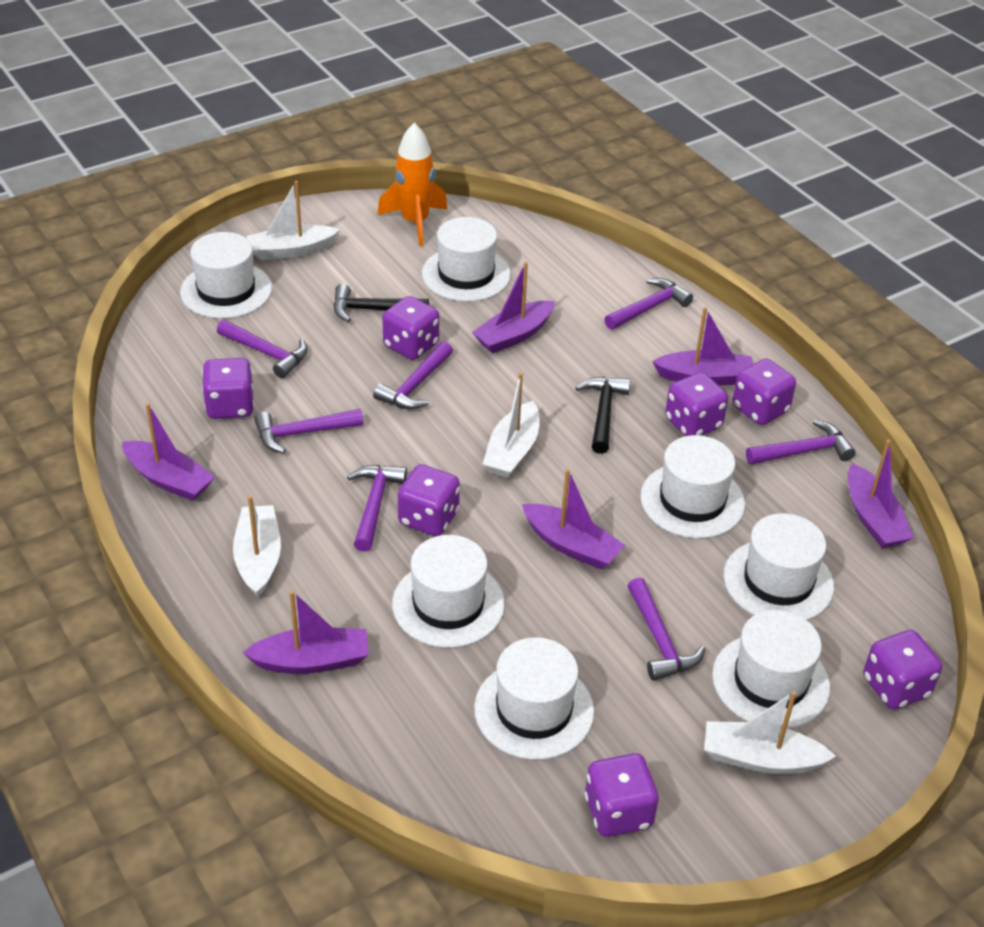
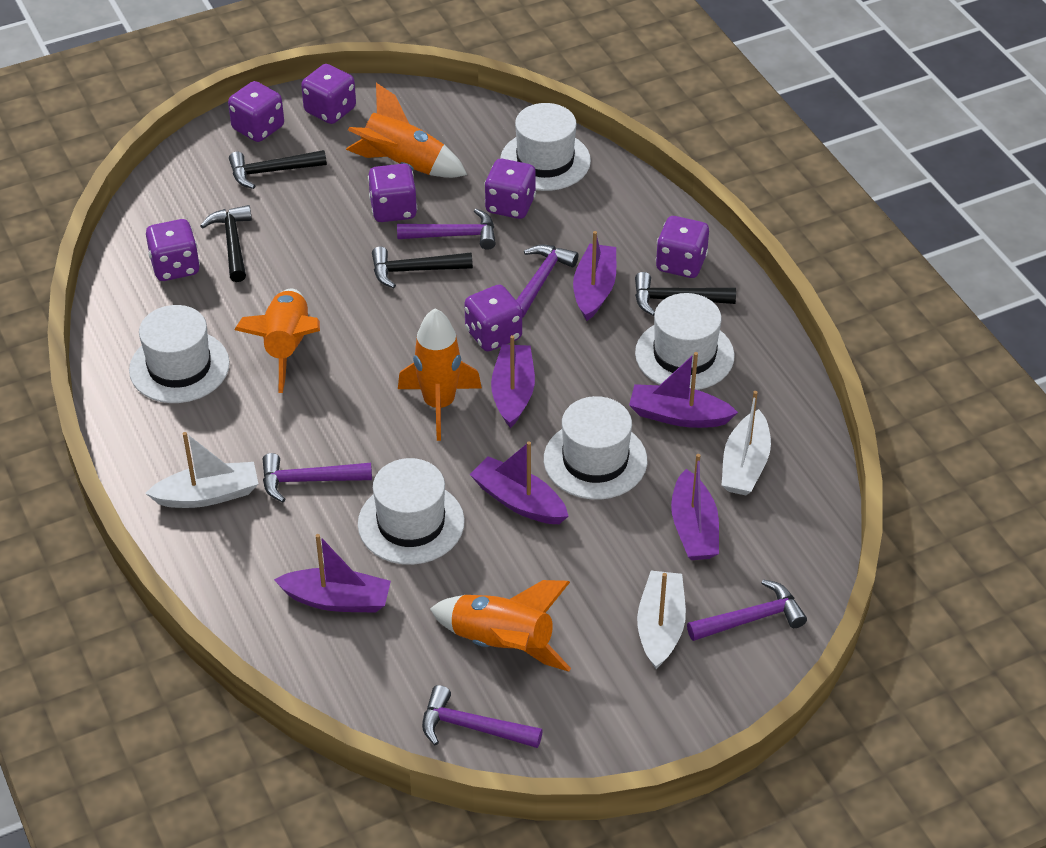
black hammer: [333,284,429,322] [576,377,630,454] = 2 -> [200,205,252,282] [229,150,327,189] [372,246,473,288] [635,272,736,316] = 4
orange rocket: [377,122,447,246] = 1 -> [234,288,320,393] [346,83,467,178] [398,308,482,441] [430,580,571,672] = 4
purple hammer: [217,320,308,378] [254,409,363,454] [347,465,407,552] [373,341,453,410] [605,278,693,330] [628,578,706,681] [746,420,855,465] = 7 -> [263,453,372,502] [397,209,496,250] [422,685,543,748] [516,245,578,318] [687,579,807,641] = 5
white boat: [233,496,281,597] [246,181,340,260] [483,373,539,478] [704,691,836,774] = 4 -> [145,432,258,508] [637,571,686,669] [722,391,771,495] = 3
white hat: [180,232,272,319] [392,535,505,648] [422,217,511,302] [474,637,594,760] [640,435,745,538] [712,610,830,729] [724,513,834,620] = 7 -> [129,305,230,403] [358,458,465,565] [500,103,591,191] [544,396,647,500] [635,293,735,390] = 5

